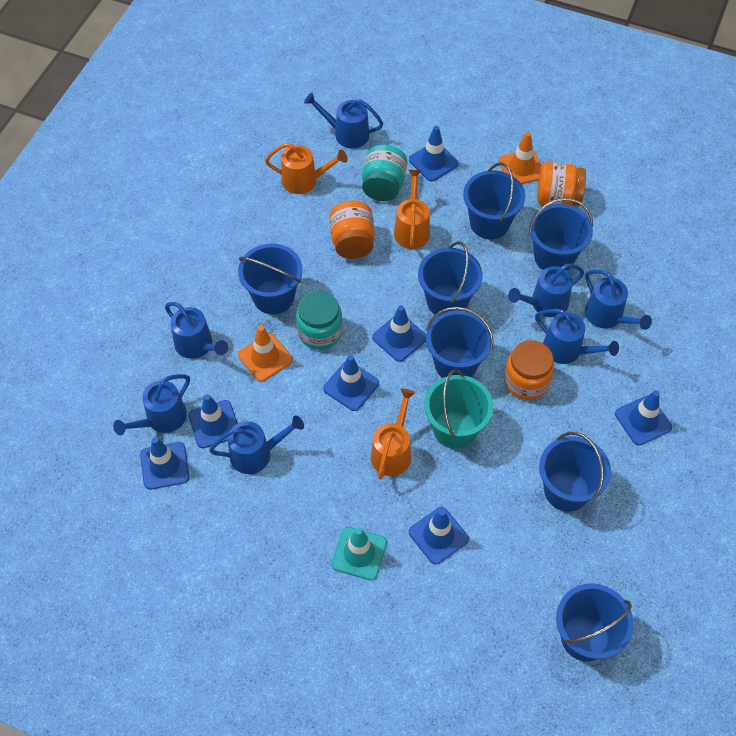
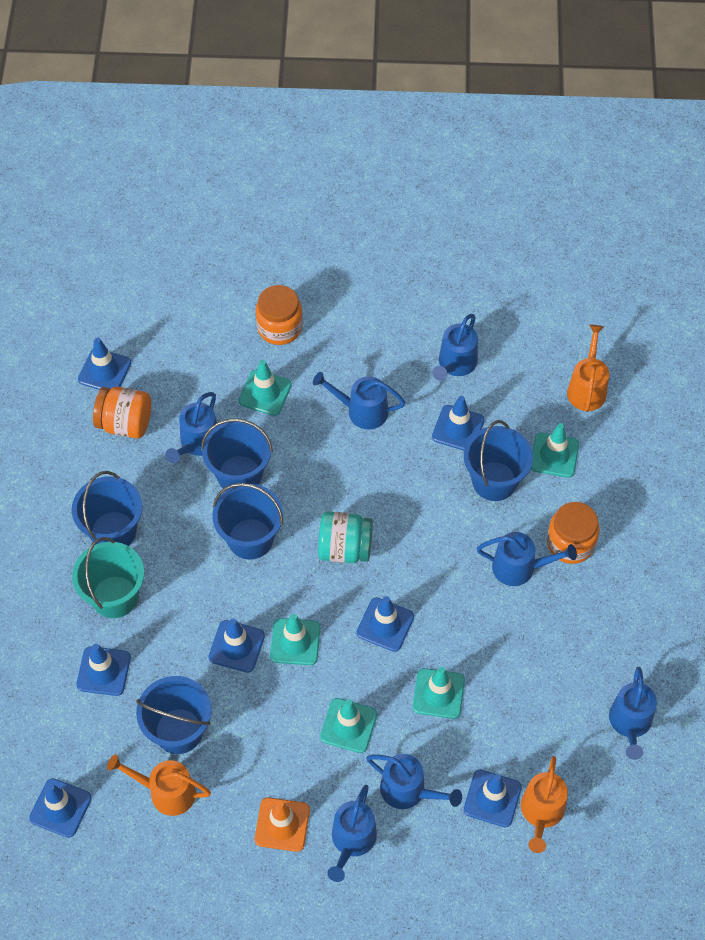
blue bucket: [238,244,303,314] [418,242,483,315] [426,307,494,378] [463,162,525,239] [529,198,593,270] [539,432,611,512] [556,583,634,662] = 7 -> [72,471,142,546] [136,676,212,754] [201,418,273,491] [212,483,283,560] [464,420,533,501] = 5
orange traffic cone: [238,326,293,382] [499,132,542,184] = 2 -> [255,797,310,852] = 1
turquoise jar: [296,291,343,350] [362,144,407,201] = 2 -> [318,511,373,563] = 1
turquoise traffic cone: [331,527,387,580] = 1 -> [239,360,292,416] [270,614,320,665] [320,698,377,753] [413,667,465,719] [531,423,579,478] = 5

